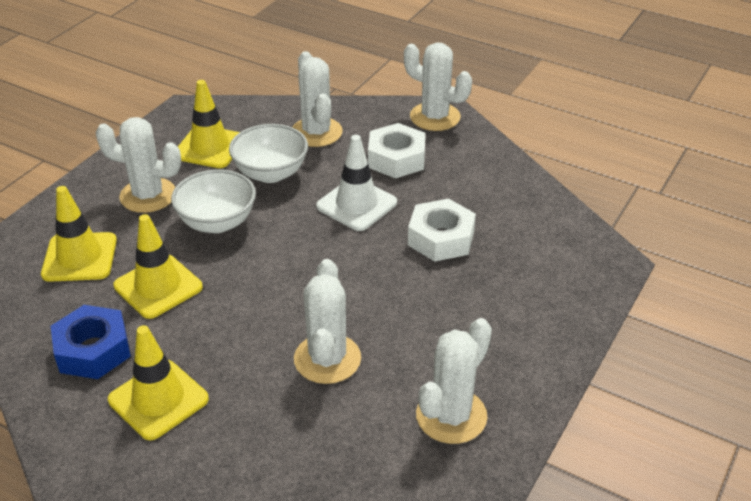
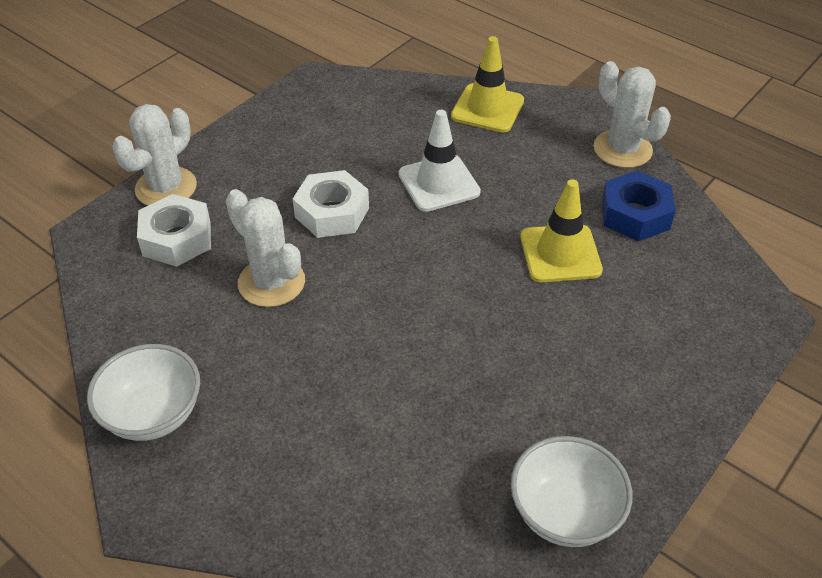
white cactus: [96,117,181,213] [292,51,343,147] [294,259,361,384] [404,42,472,131] [416,318,492,444] = 5 -> [112,104,197,206] [226,189,305,307] [594,61,671,168] = 3
yellow traffic cone: [41,186,117,282] [108,325,209,440] [113,214,203,319] [178,80,240,168] = 4 -> [451,36,524,133] [520,179,603,282] = 2

